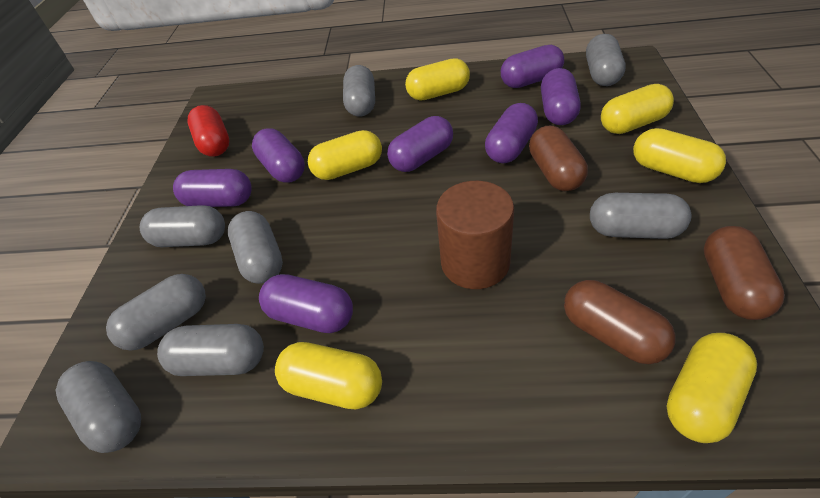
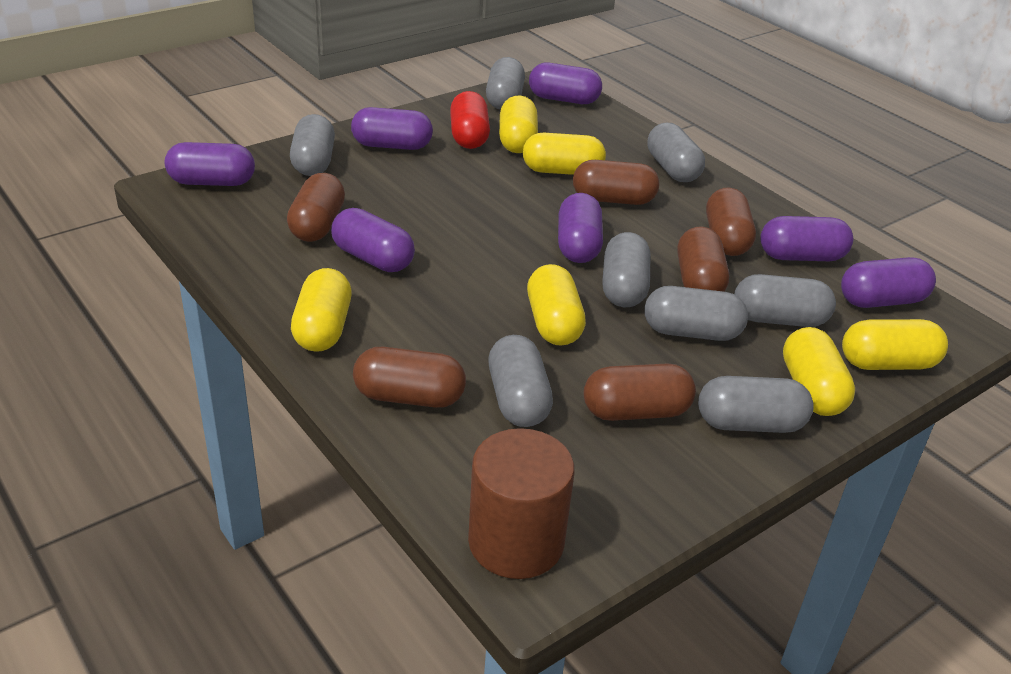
brown capsule: [529,125,588,191] [564,280,676,364] [703,226,785,320] = 3 -> [287,173,345,242] [353,347,466,408] [573,160,659,205] [584,363,696,421] [677,226,729,292] [706,187,756,256] = 6

